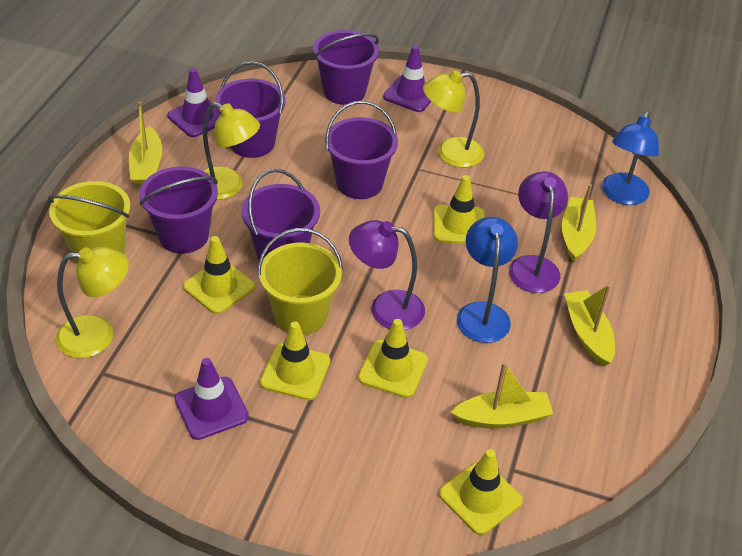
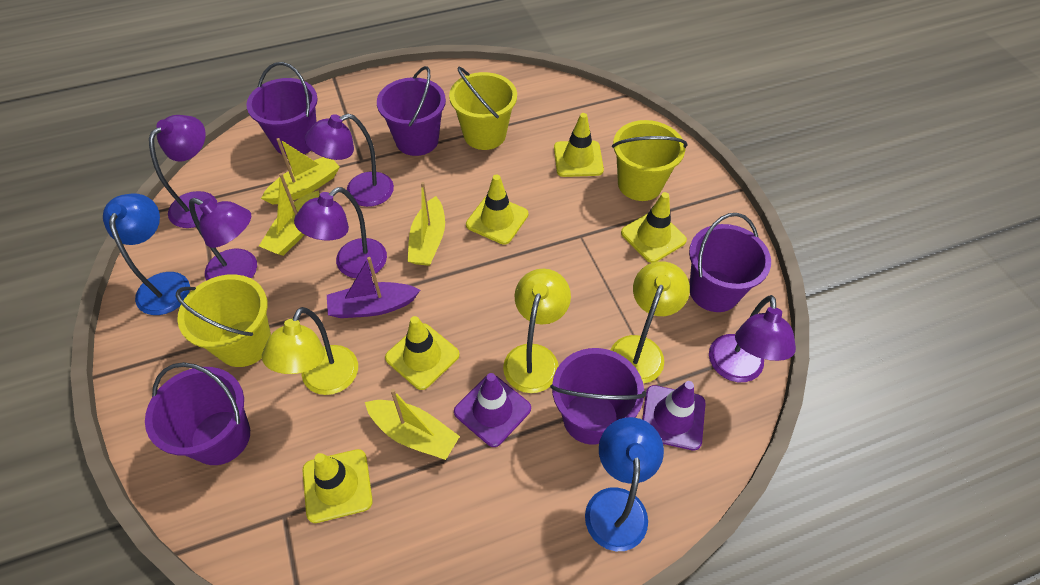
purple boat: none = 0 -> [327,257,420,318] = 1
purple lamp: [349,220,425,330] [509,171,568,293] = 2 -> [149,115,217,228] [189,198,257,281] [294,187,387,278] [305,114,394,207] [709,295,796,382] = 5
purple traffic cone: [167,68,221,137] [174,358,249,440] [383,46,432,112] = 3 -> [454,373,531,447] [642,381,706,450] = 2
yellow bucket: [48,181,131,264] [257,228,343,335] = 2 -> [176,274,271,367] [449,67,517,150] [612,120,687,201] = 3

